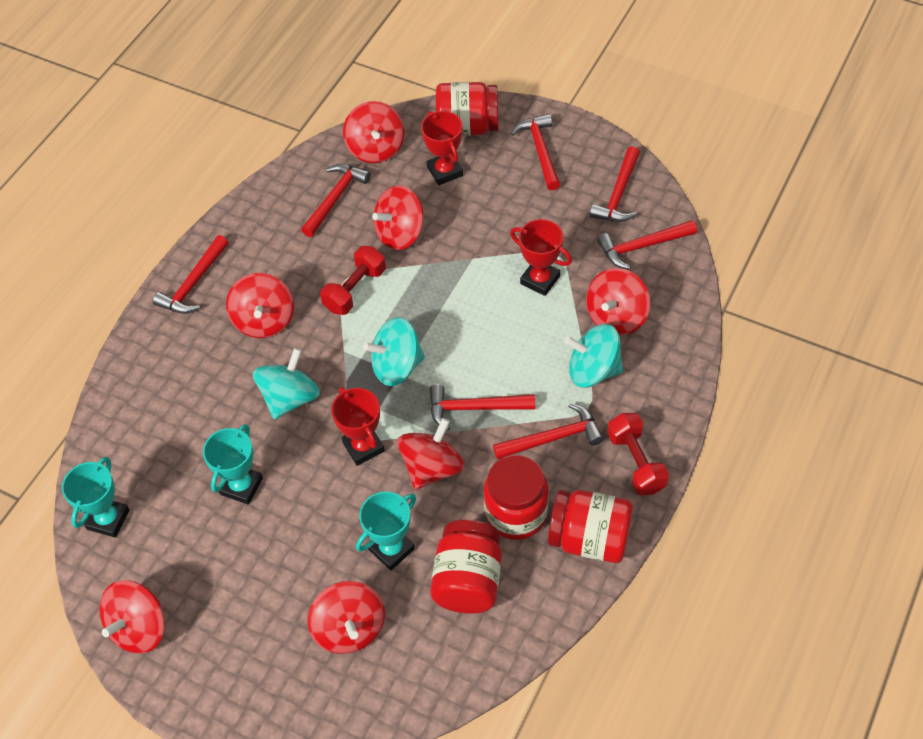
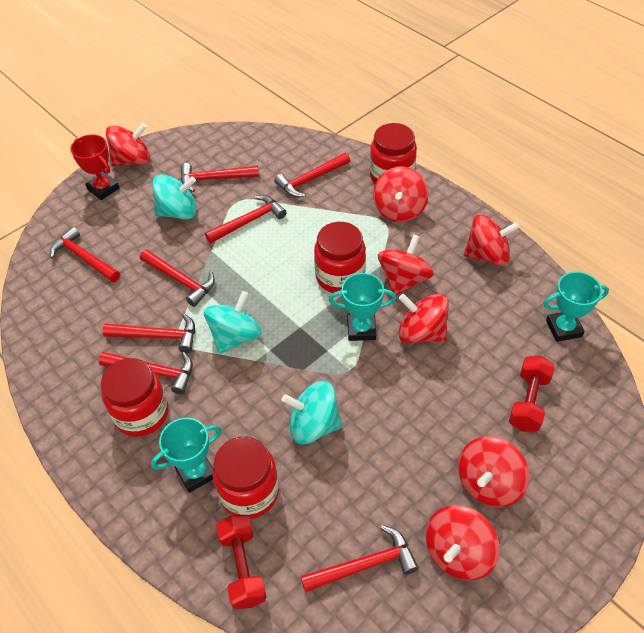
red hammer: [153,235,229,314] [301,164,371,237] [430,384,535,430] [493,403,604,460] [511,114,560,190] [590,146,640,222] [597,220,697,270] = 7 -> [50,226,120,282] [99,352,193,395] [102,314,195,353] [140,250,215,307] [181,163,259,192] [205,195,287,243] [274,153,350,197] [301,525,419,592] = 8
red trophy: [331,387,385,466] [421,111,463,185] [510,219,572,296] = 3 -> [70,134,119,200] = 1

